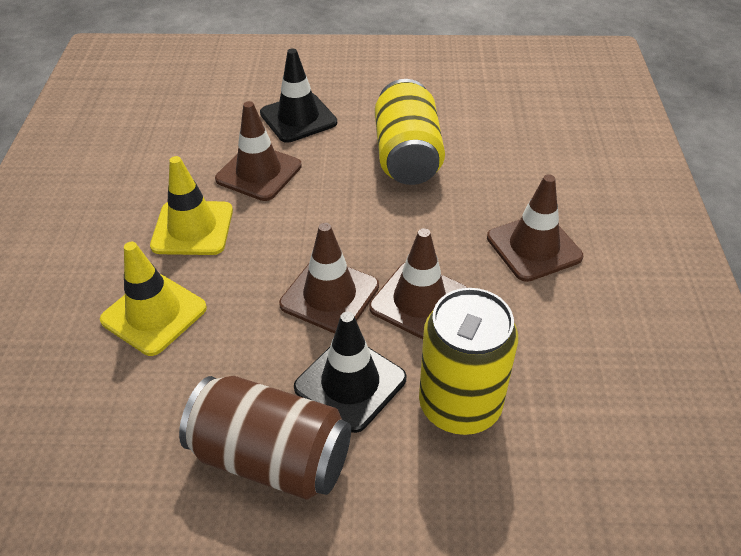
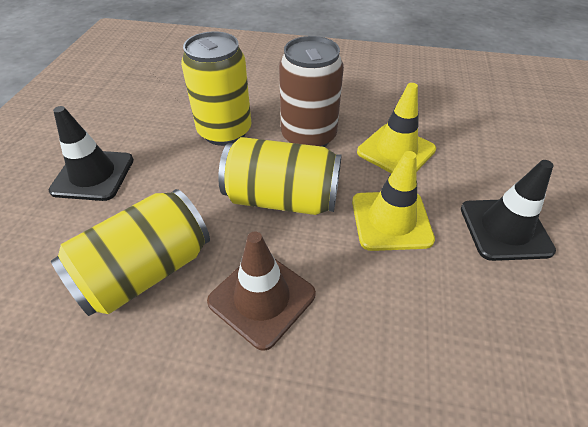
brown traffic cone: [215,101,302,201] [279,223,379,334] [369,228,468,339] [487,174,583,282] = 4 -> [207,232,316,351] = 1
yellow can: [375,79,445,185] [419,288,518,435] = 2 -> [51,189,210,316] [181,31,251,146] [218,137,342,215] = 3

